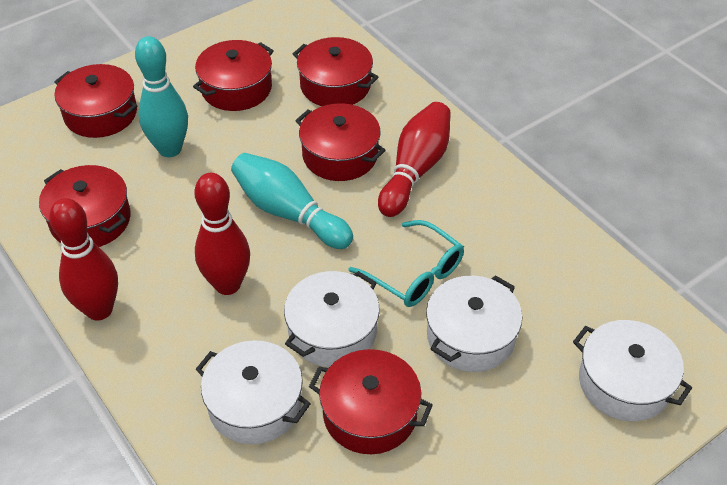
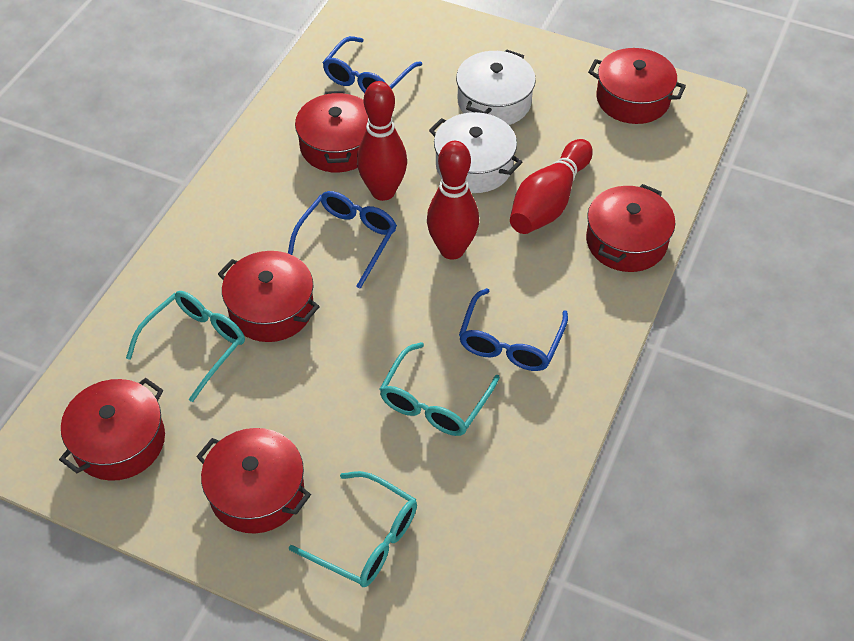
blue glasses: none = 0 -> [288,191,397,289] [322,36,422,93] [459,288,568,371] = 3
turquoise bowling pin: [135,36,188,157] [231,153,353,249] = 2 -> none = 0
turquoise glasses: [349,220,464,307] = 1 -> [126,291,245,402] [289,471,417,587] [379,342,500,436] = 3
white pot: [196,340,311,445] [284,271,380,367] [426,275,522,372] [573,320,692,421] = 4 -> [429,112,522,193] [456,50,536,125] = 2

